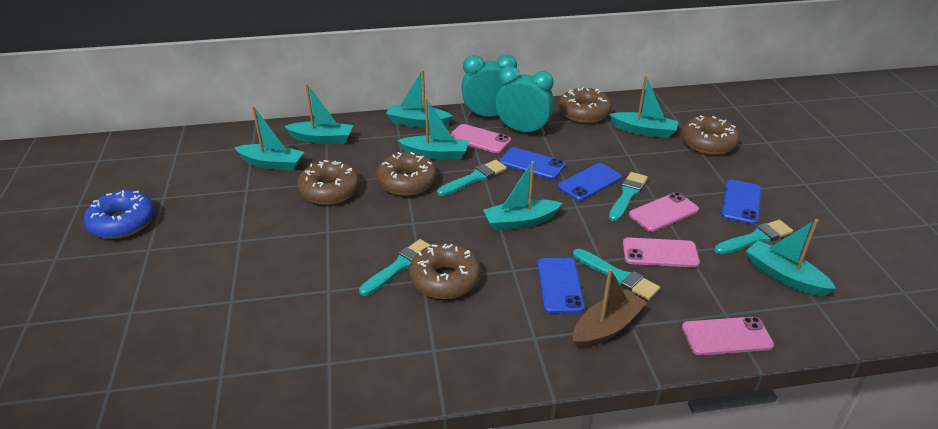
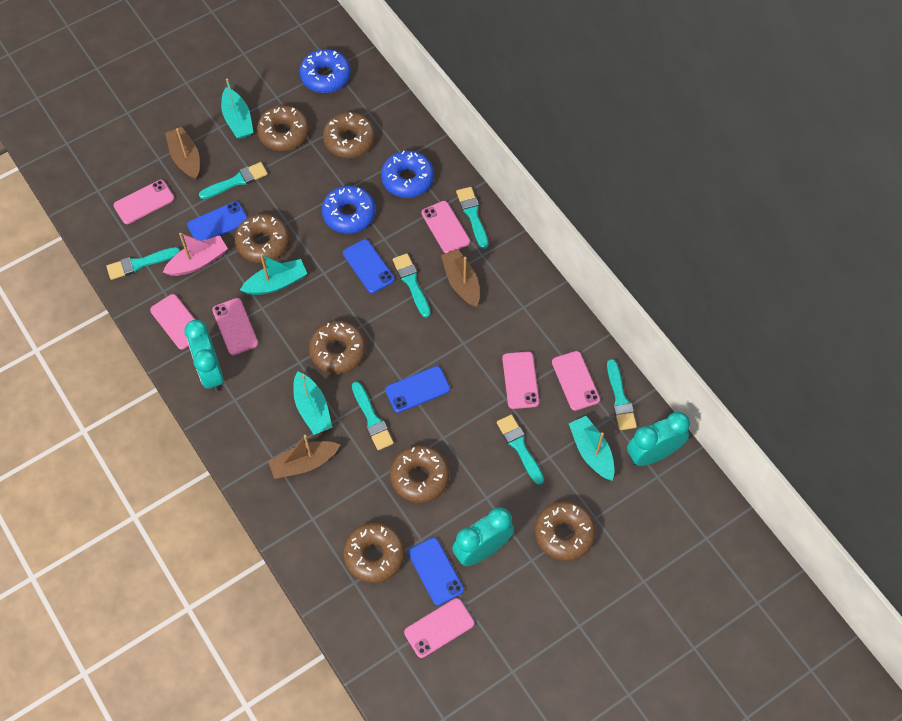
blue donut: [84,190,155,239] = 1 -> [300,49,351,93] [322,185,376,234] [381,151,434,198] = 3
brown boat: [573,269,647,349] = 1 -> [165,127,200,180] [268,435,340,479] [441,249,480,307] = 3
brown donut: [297,160,360,205] [376,152,437,196] [409,243,481,299] [558,87,612,123] [681,115,740,155] = 5 -> [235,214,290,263] [257,105,309,151] [309,321,366,374] [323,112,375,158] [343,522,405,583] [390,445,450,503] [535,501,596,561] = 7
pink boat: none = 0 -> [163,233,228,276] = 1
pink phone: [451,124,511,153] [623,237,700,268] [629,192,699,232] [682,317,774,355] = 4 -> [113,180,174,224] [150,294,195,350] [212,298,258,355] [404,598,474,658] [422,201,470,253] [502,351,539,409] [552,351,600,411] = 7
turquoise boat: [234,106,304,171] [284,84,353,144] [386,70,453,128] [397,98,469,160] [483,161,562,231] [609,75,678,138] [746,219,836,296] = 7 -> [221,78,254,139] [240,254,307,295] [293,371,333,435] [569,416,615,481] = 4
turquoise brush: [359,239,431,296] [437,160,507,196] [573,249,660,300] [609,172,648,222] [714,220,793,255] = 5 -> [106,247,180,280] [199,162,268,199] [352,381,394,450] [393,253,431,318] [456,187,488,249] [497,414,544,485] [607,359,637,430] = 7
turquoise clock: [462,54,517,117] [495,66,554,135] = 2 -> [184,320,224,392] [452,508,514,566] [627,412,690,466] = 3

